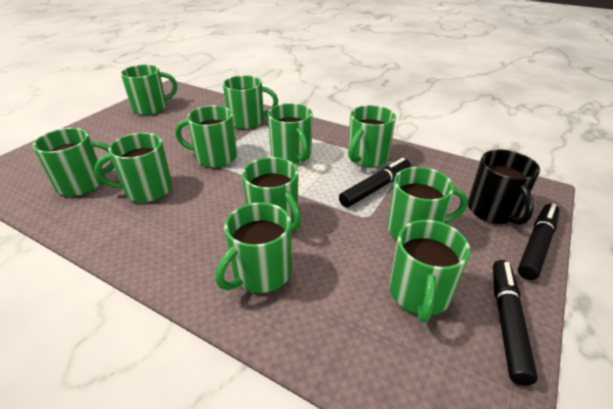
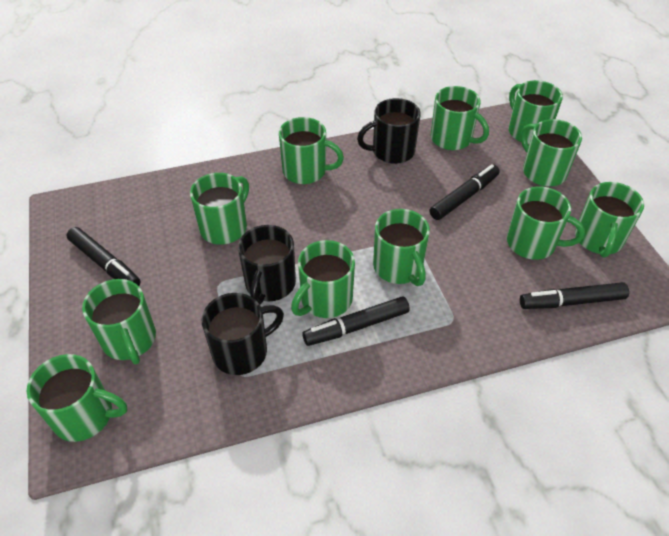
black marker: [339,158,411,207] [493,260,538,386] [518,203,559,280] = 3 -> [66,227,140,286] [302,296,410,346] [430,164,500,220] [520,282,629,309] = 4
black mug: [468,150,540,225] = 1 -> [201,293,284,375] [238,225,296,305] [357,98,421,164] = 3

